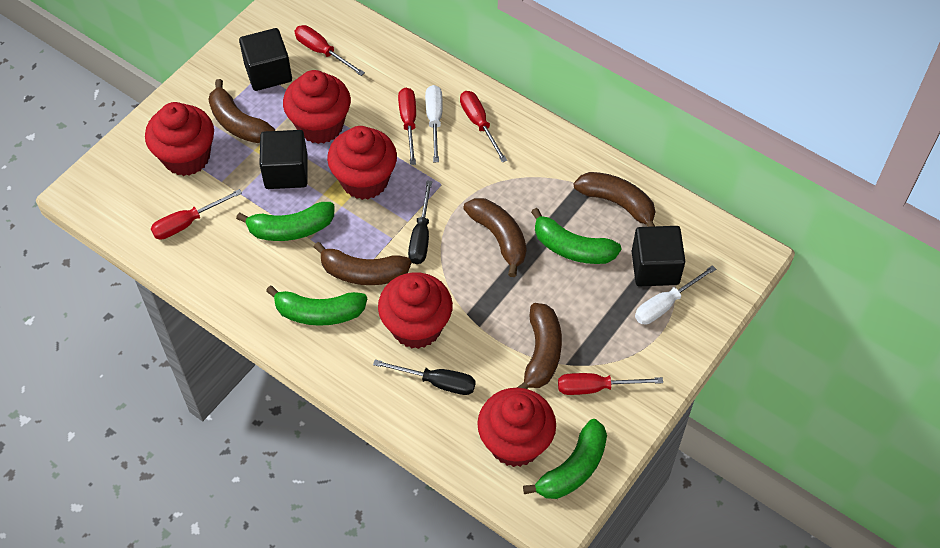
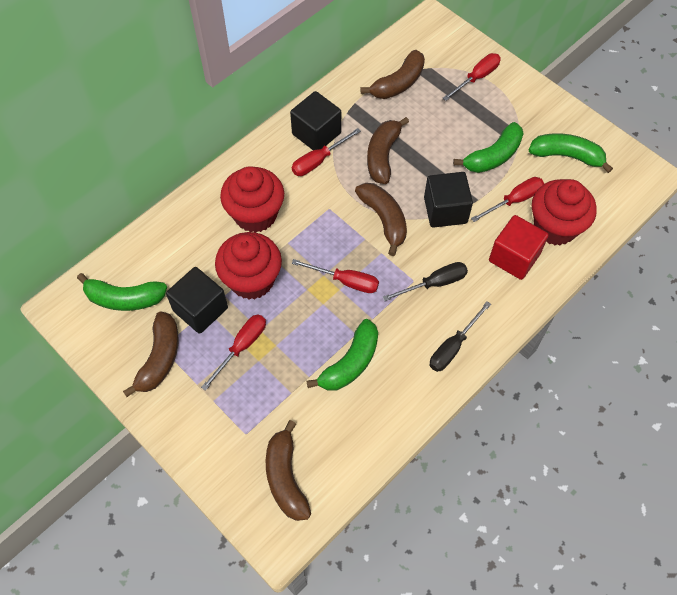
red cube: none = 0 -> [489,215,549,280] = 1
red cupcake: [145,102,214,176] [283,70,351,144] [327,126,397,200] [378,272,453,349] [477,388,556,467] = 5 -> [215,232,282,300] [220,166,284,233] [532,179,597,245] = 3
white screwdriver: [425,85,443,162] [635,265,716,325] = 2 -> none = 0

